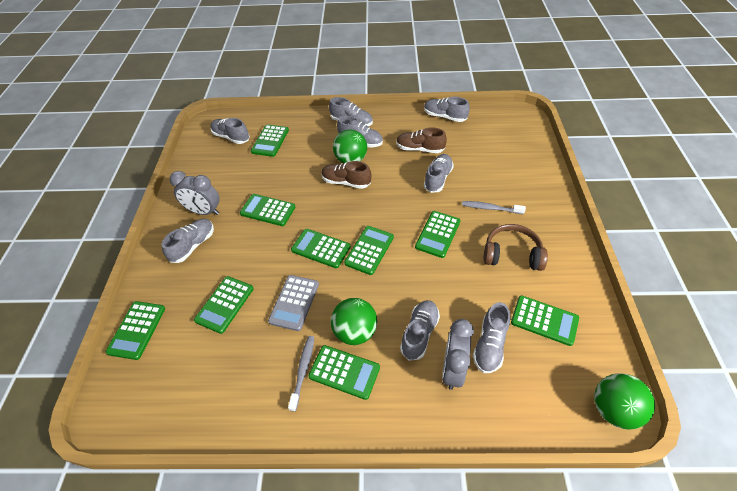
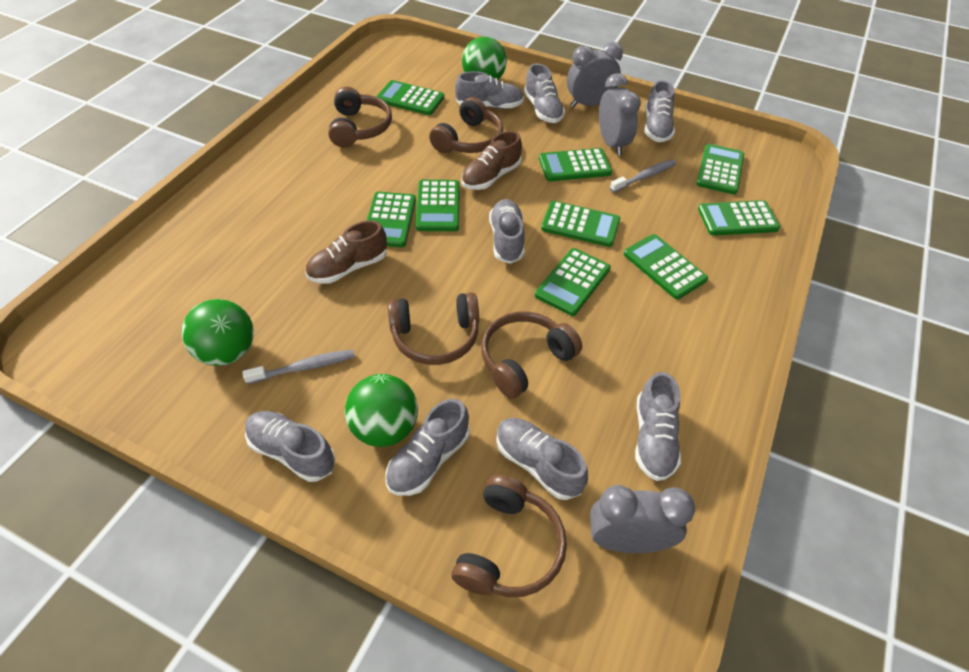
brown headphones: [484,224,548,271] = 1 -> [328,87,392,148] [388,292,479,365] [429,97,503,153] [452,475,567,597] [481,312,582,399] = 5
grey calculator: [268,275,319,331] = 1 -> none = 0
grey clock: [169,171,220,215] [442,319,474,390] = 2 -> [567,42,623,107] [590,485,695,553] [599,73,641,156] = 3

